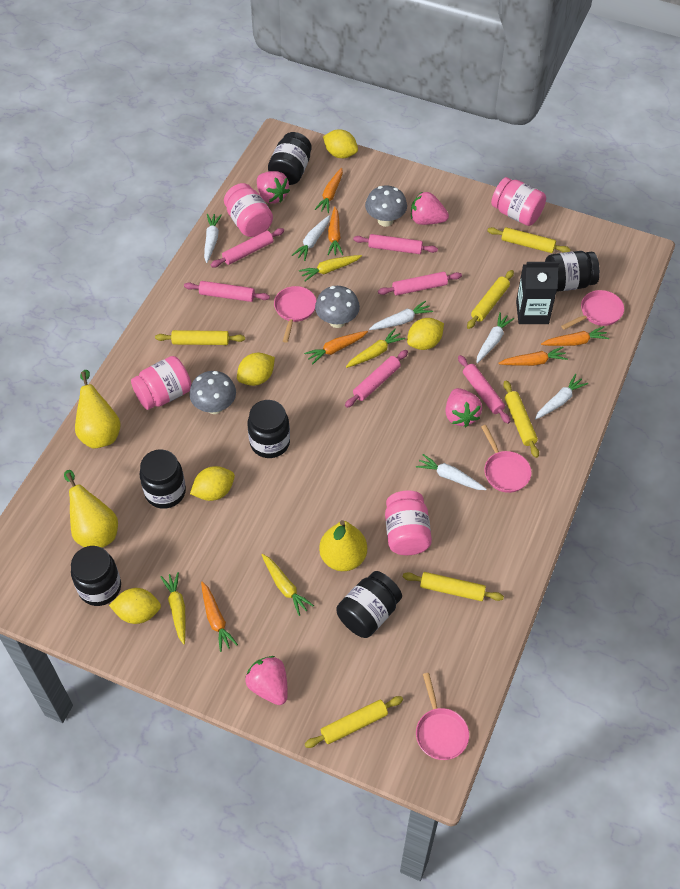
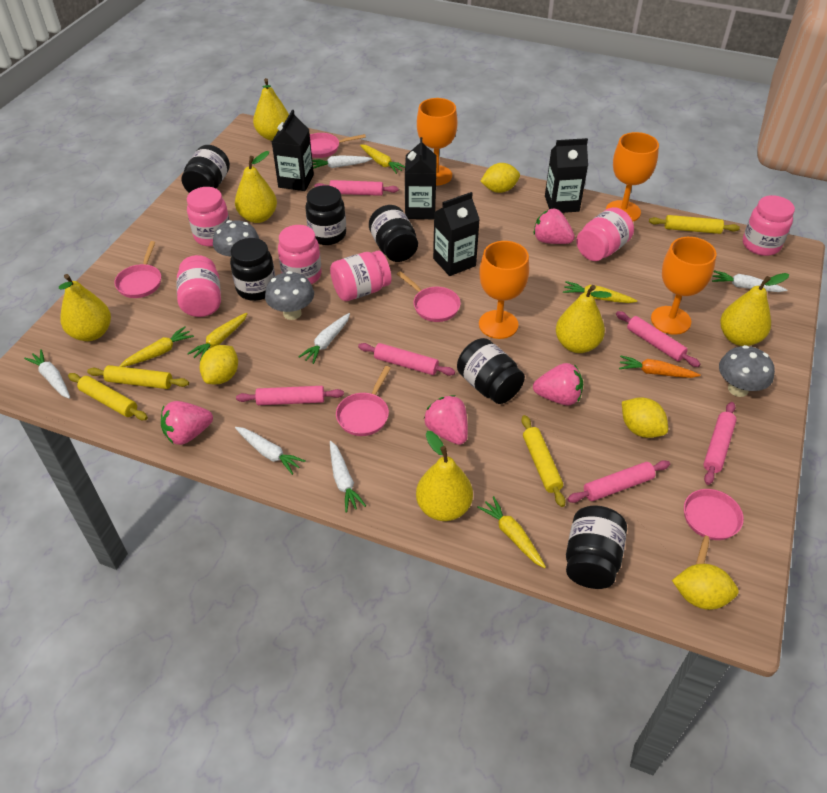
black carton: [516,262,559,324] = 1 -> [272,110,314,191] [405,137,437,219] [433,192,480,276] [545,138,588,213] = 4
orange carrot: [201,581,238,652] [304,331,368,365] [314,168,343,213] [328,207,343,255] [498,347,568,366] [541,326,609,346] = 6 -> [619,355,701,378] = 1
orange goblet: none = 0 -> [417,98,458,186] [479,241,529,339] [606,132,659,222] [651,237,716,335] = 4
pink jar: [131,356,192,410] [224,183,273,237] [385,490,432,555] [491,177,546,226] = 4 -> [177,255,221,317] [187,187,230,247] [278,225,322,284] [330,251,391,301] [576,207,634,261] [743,195,795,256] = 6
pink pan: [274,286,316,343] [416,673,469,760] [481,425,532,493] [561,290,624,330] = 4 -> [114,241,161,298] [310,133,366,158] [336,366,391,436] [397,271,461,322] [684,489,744,564] = 5
yellow carrot: [161,572,186,645] [262,554,314,616] [299,255,362,281] [346,329,405,368] = 4 -> [119,326,194,367] [187,313,248,360] [360,144,405,174] [477,496,546,568] [563,281,637,303] = 5
yellow lemon: [109,588,161,624] [190,466,235,501] [237,353,275,386] [323,129,358,158] [407,318,444,350] = 5 -> [200,345,238,384] [480,163,520,193] [622,397,668,438] [672,564,739,610] = 4
yellow pear: [64,470,118,548] [75,370,121,448] [319,520,367,571] = 3 -> [59,274,111,341] [235,151,277,223] [253,78,289,141] [416,431,473,521] [556,285,612,353] [720,273,789,346] = 6
yellow rolling pin: [155,330,245,345] [305,696,403,748] [403,572,504,601] [467,270,514,329] [487,227,571,253] [503,381,539,458] = 6 -> [68,373,148,420] [87,365,189,389] [521,415,566,507] [649,215,740,234] = 4

